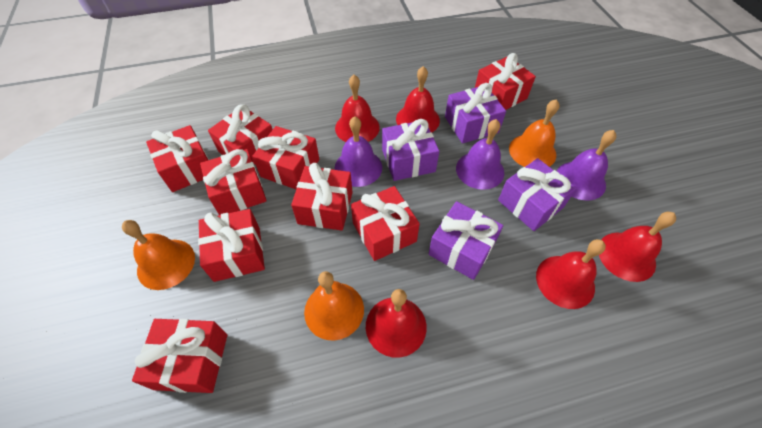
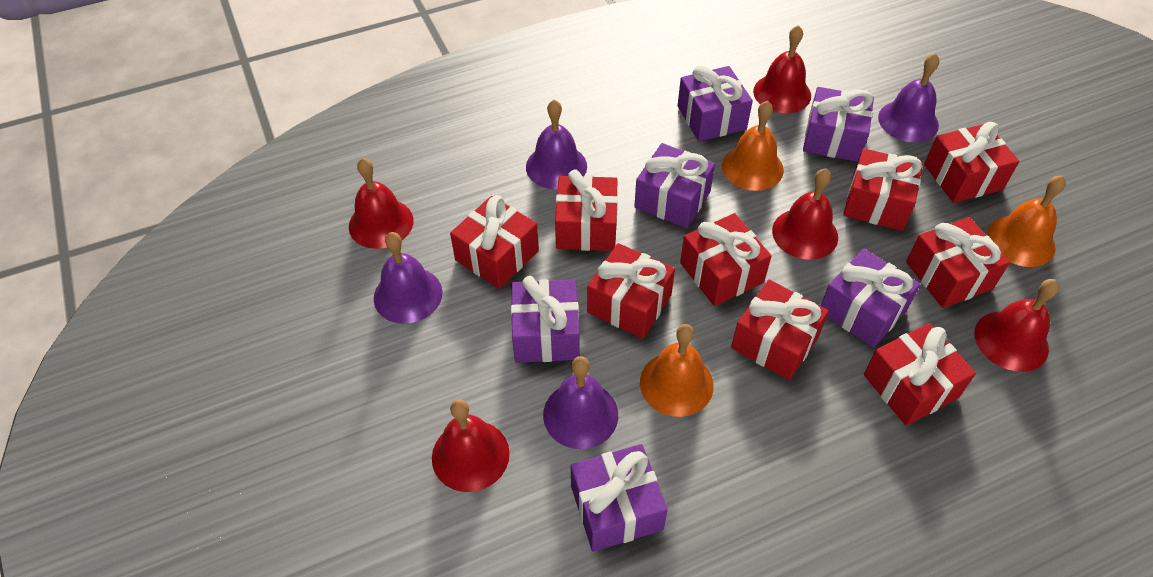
purple bell: [334,116,382,187] [456,119,504,190] [557,130,616,201] = 3 -> [374,232,442,324] [526,100,587,189] [543,356,618,449] [878,53,939,142] = 4
purple gift: [382,119,439,181] [429,201,503,280] [445,83,506,143] [498,158,576,231] = 4 -> [511,276,580,363] [571,444,668,552] [634,143,715,228] [678,66,753,142] [803,87,874,162] [821,249,920,348] = 6

